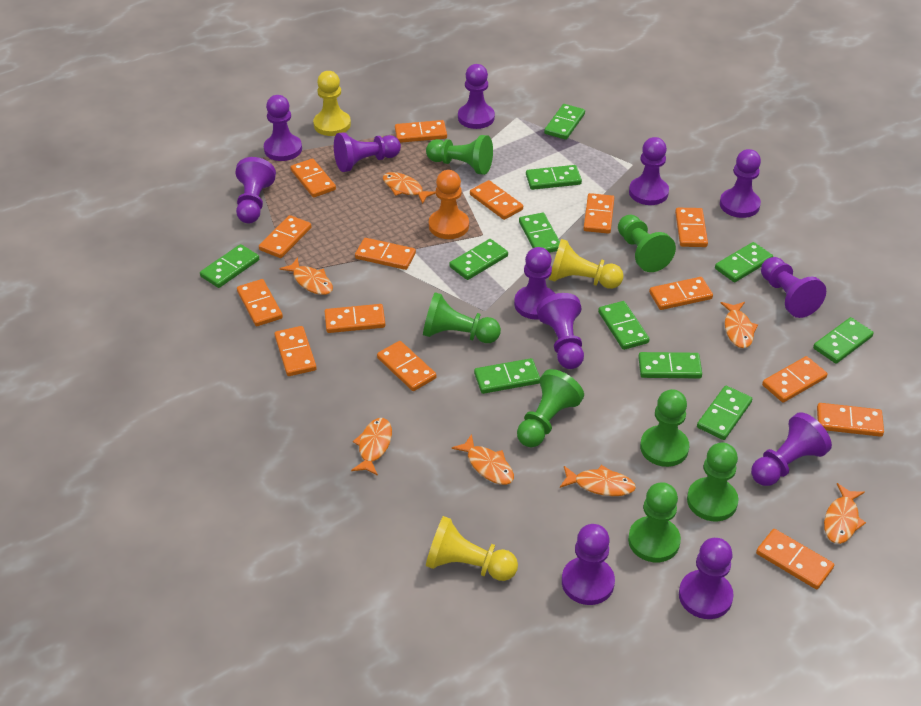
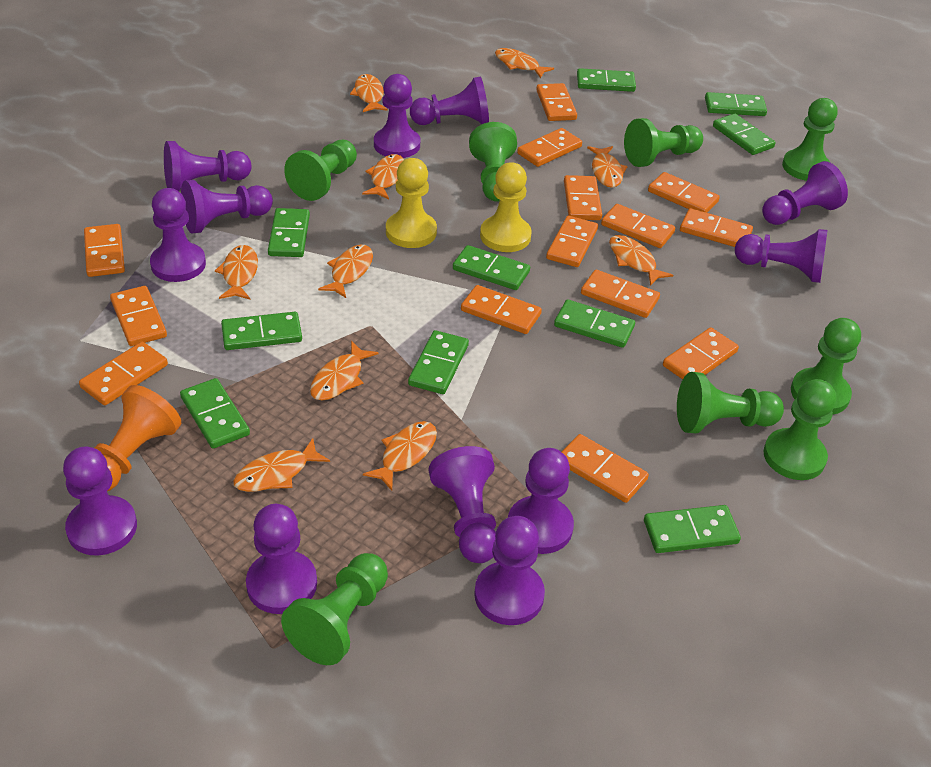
green domino: [200,244,259,288] [449,239,508,280] [474,358,540,394] [519,213,560,253] [526,165,582,190] [544,104,585,140] [598,301,649,350] [638,352,702,379] [697,386,752,440] [715,242,773,282] [813,317,874,364] = 11 -> [180,378,250,449] [221,312,302,350] [268,208,310,257] [408,330,469,394] [453,245,530,290] [554,299,635,348] [577,68,636,92] [644,505,741,553] [705,92,767,116] [713,113,775,155] = 10
green pawn: [423,292,501,343] [426,135,493,175] [517,369,584,447] [618,215,676,272] [628,482,681,562] [640,389,689,467] [687,443,738,521] = 7 -> [281,553,388,665] [284,140,357,201] [469,122,517,202] [624,118,703,167] [677,372,784,433] [763,379,837,480] [782,98,838,181] [791,318,861,414] = 8
orange domino: [237,279,283,326] [259,215,311,258] [275,326,317,376] [291,158,336,198] [325,304,385,333] [355,238,416,270] [377,341,436,391] [395,120,447,143] [470,180,523,220] [583,193,614,234] [649,277,713,310] [675,208,708,247] [756,529,834,589] [762,356,828,403] [817,403,884,437] = 15 -> [79,342,168,405] [84,224,125,277] [110,286,167,346] [461,285,542,334] [517,128,582,167] [536,83,577,121] [546,216,598,267] [562,434,649,503] [564,175,602,220] [581,270,660,318] [601,204,675,248] [648,172,720,213] [663,327,739,379] [680,208,753,247] = 14
orange fish: [279,257,333,295] [351,418,392,476] [383,172,436,204] [452,434,514,485] [560,465,636,496] [721,302,758,348] [824,483,866,544] = 7 -> [215,245,258,300] [233,438,330,492] [310,341,378,400] [318,245,373,298] [350,74,388,112] [362,154,404,199] [363,421,437,490] [495,48,554,79] [587,146,628,188] [609,235,673,286] = 10
yellow pawn: [313,71,351,136] [426,516,518,581] [549,239,624,289] = 3 -> [386,158,437,248] [480,162,532,252] = 2

